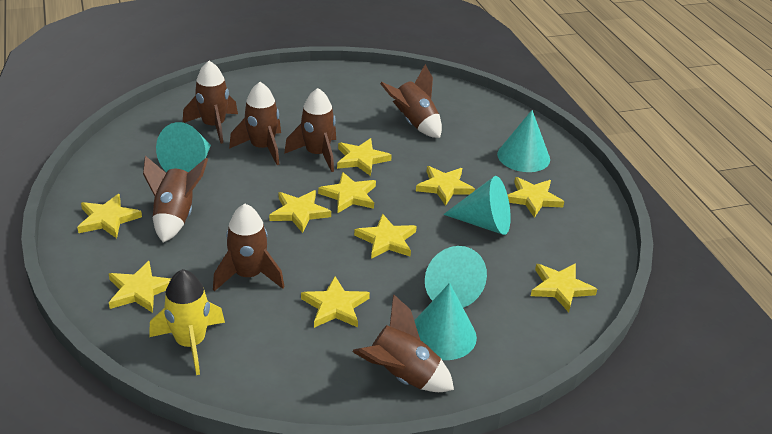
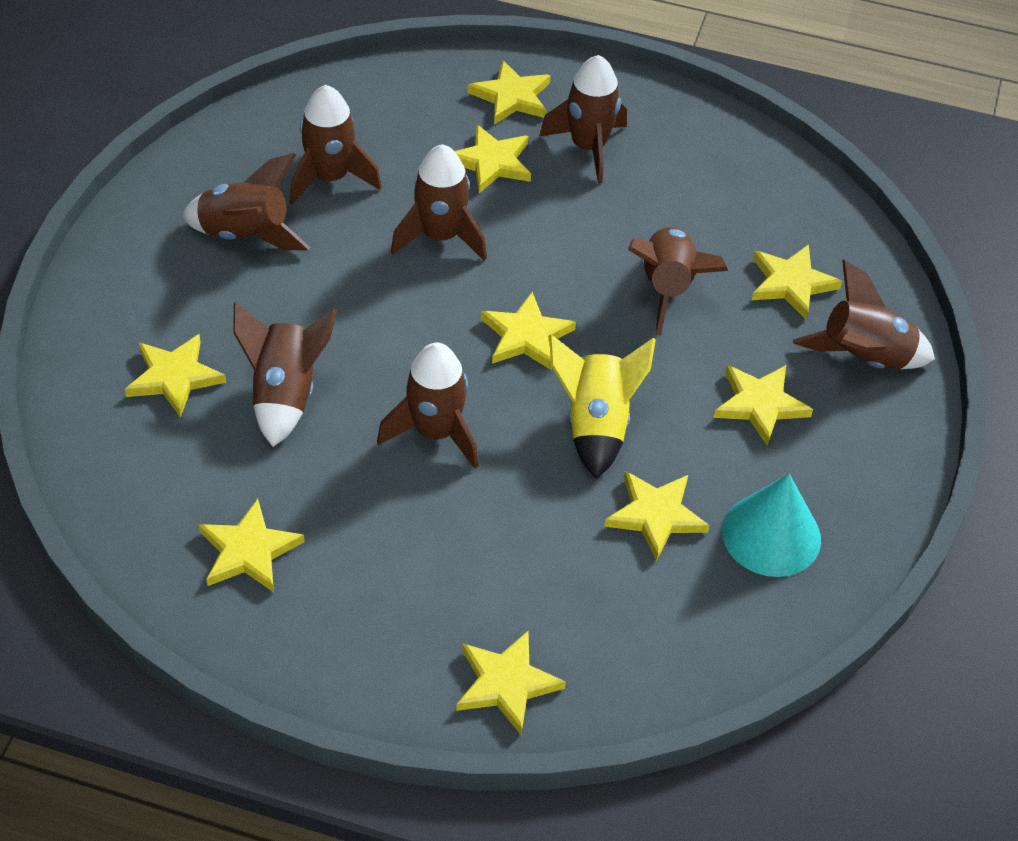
brown rocket: [143,156,208,243] [183,61,238,144] [213,204,284,291] [229,82,281,165] [284,88,336,172] [352,294,454,392] [380,64,442,138] = 7 -> [182,153,311,250] [233,302,337,447] [289,85,382,205] [377,343,478,469] [391,144,487,261] [539,55,627,183] [628,227,728,336] [793,260,935,369] = 8
turquoise cone: [156,122,211,172] [414,283,477,360] [425,246,487,308] [443,176,511,235] [497,110,550,172] = 5 -> [722,474,821,577] = 1
yellow star: [77,194,142,238] [109,261,171,313] [269,190,331,233] [301,277,370,328] [318,172,376,213] [337,138,392,176] [354,214,417,259] [416,166,475,206] [508,177,564,218] [531,263,597,312] = 10 -> [125,334,226,418] [198,499,305,592] [455,125,531,193] [456,630,566,735] [468,60,551,124] [481,292,576,370] [604,471,710,561] [714,365,813,445] [752,244,842,319] = 9

